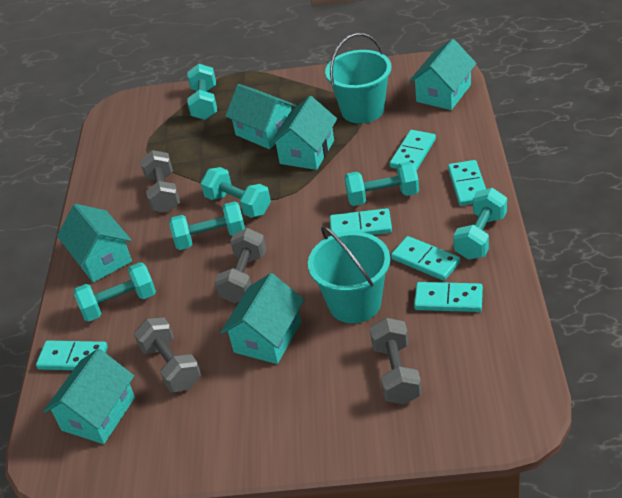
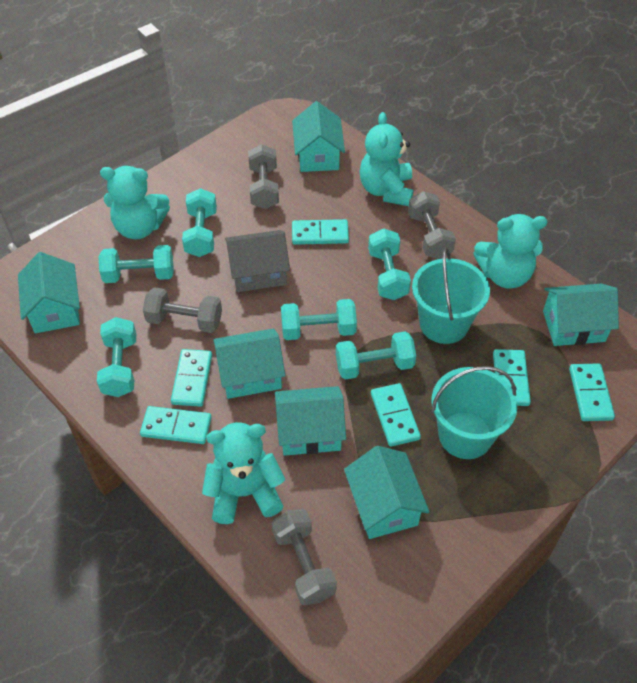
grey house: none = 0 -> [225,230,290,292] = 1
turquoise teddy bear: none = 0 -> [100,166,170,239] [202,422,285,524] [359,112,413,206] [473,214,547,289] = 4

